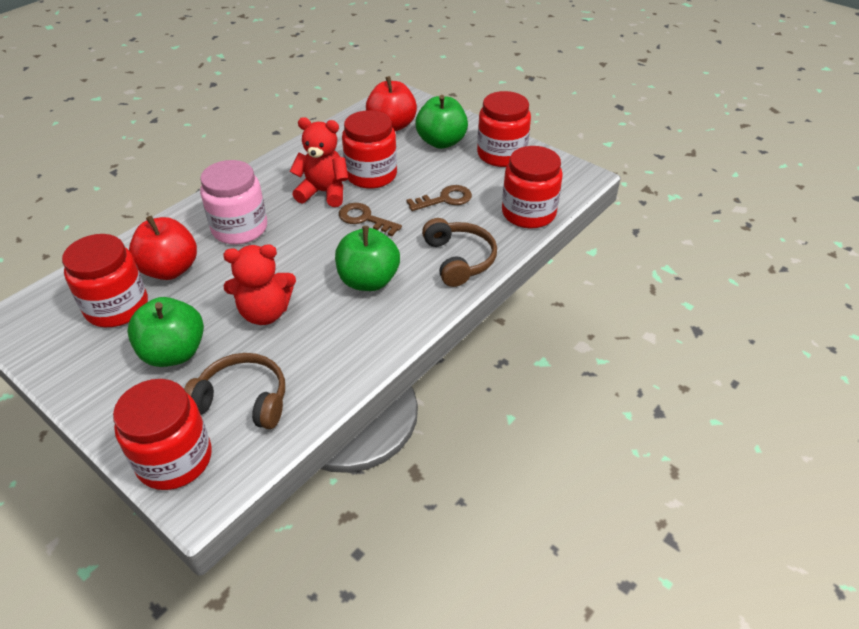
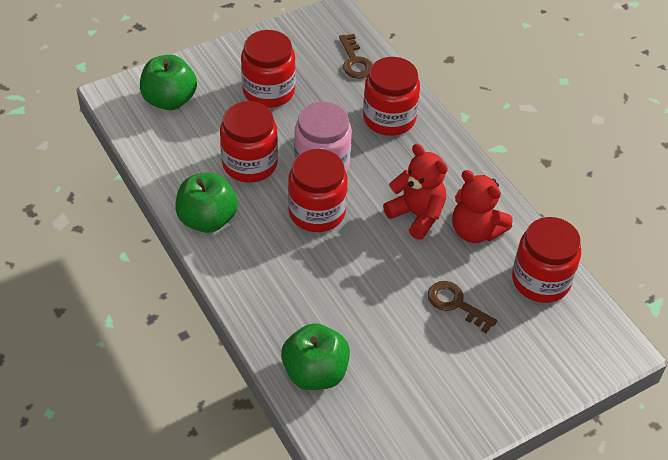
brown headphones: [184,353,285,429] [422,218,497,287] = 2 -> none = 0
red apple: [129,216,197,280] [366,76,417,131] = 2 -> none = 0

